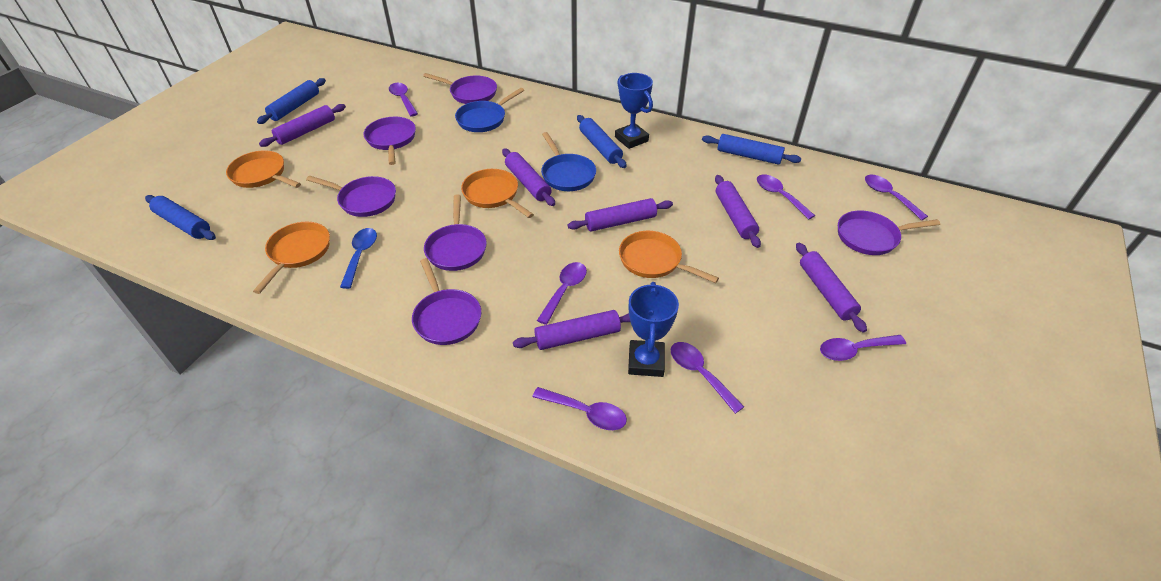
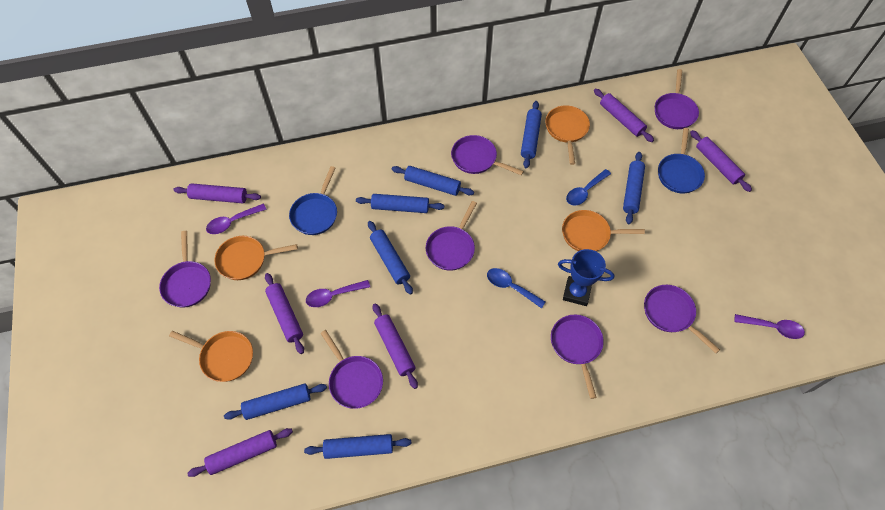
blue rolling pin: [145,195,216,240] [257,78,326,124] [577,115,627,168] [702,134,802,165] = 4 -> [224,383,327,420] [304,434,412,459] [356,194,444,213] [368,221,413,295] [392,166,474,196] [521,101,542,168] [623,152,645,224] = 7
blue spoon: [340,228,377,289] = 1 -> [487,268,545,309] [566,169,611,206] = 2
blue trophy: [615,73,653,149] [628,282,679,377] = 2 -> [558,249,614,306] = 1
purple pan: [306,176,396,217] [363,117,416,165] [412,258,481,345] [423,73,497,104] [424,195,487,271] [838,210,940,255] = 6 -> [159,231,211,308] [321,330,383,409] [426,201,477,271] [451,135,524,175] [551,315,604,399] [644,285,720,353] [655,69,699,129] = 7
purple spoon: [389,83,418,116] [532,387,627,430] [537,262,587,325] [670,342,744,414] [757,174,815,220] [820,335,906,361] [865,175,928,220] = 7 -> [206,203,267,234] [306,280,370,307] [734,314,805,339] = 3

